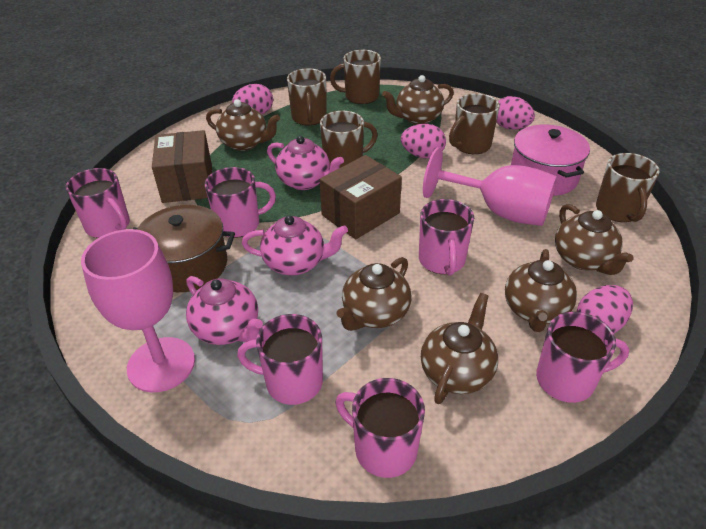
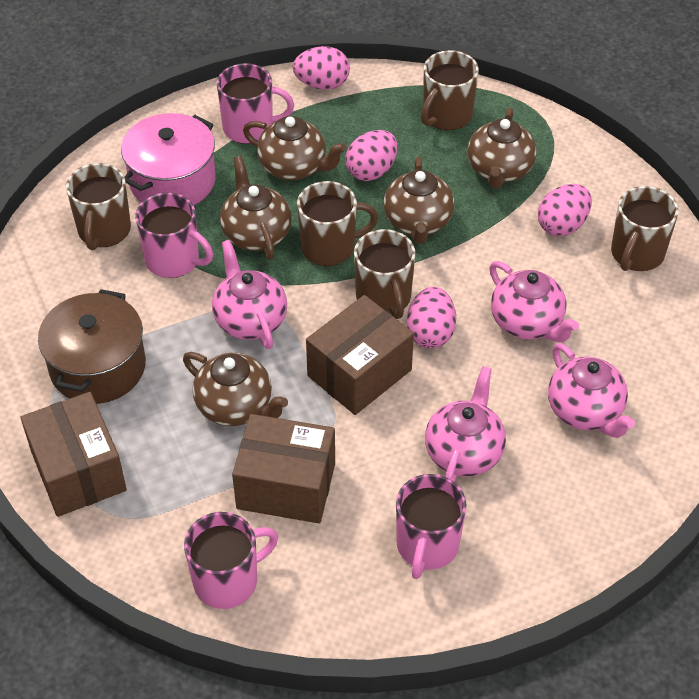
brown box: [152,130,212,203] [320,155,402,239] = 2 -> [21,392,127,517] [232,414,335,523] [306,295,414,415] = 3
brown teapot: [206,99,280,151] [337,257,411,331] [382,75,454,125] [421,293,498,404] [505,249,577,332] [555,204,634,275] = 6 -> [183,352,288,426] [220,156,292,260] [243,116,346,180] [383,157,454,244] [468,107,537,189] = 5
pink goblet: [81,229,195,392] [423,147,557,226] = 2 -> none = 0
pink mug: [66,168,130,238] [205,167,276,238] [237,314,323,405] [335,378,425,478] [419,199,474,276] [536,312,629,403] = 6 -> [135,193,213,278] [184,512,278,609] [217,63,294,144] [396,474,467,579] = 4
pink teapot: [186,276,263,345] [242,215,348,276] [267,136,344,190] = 3 -> [212,240,287,349] [425,366,506,482] [489,261,579,342] [548,343,635,438] = 4

